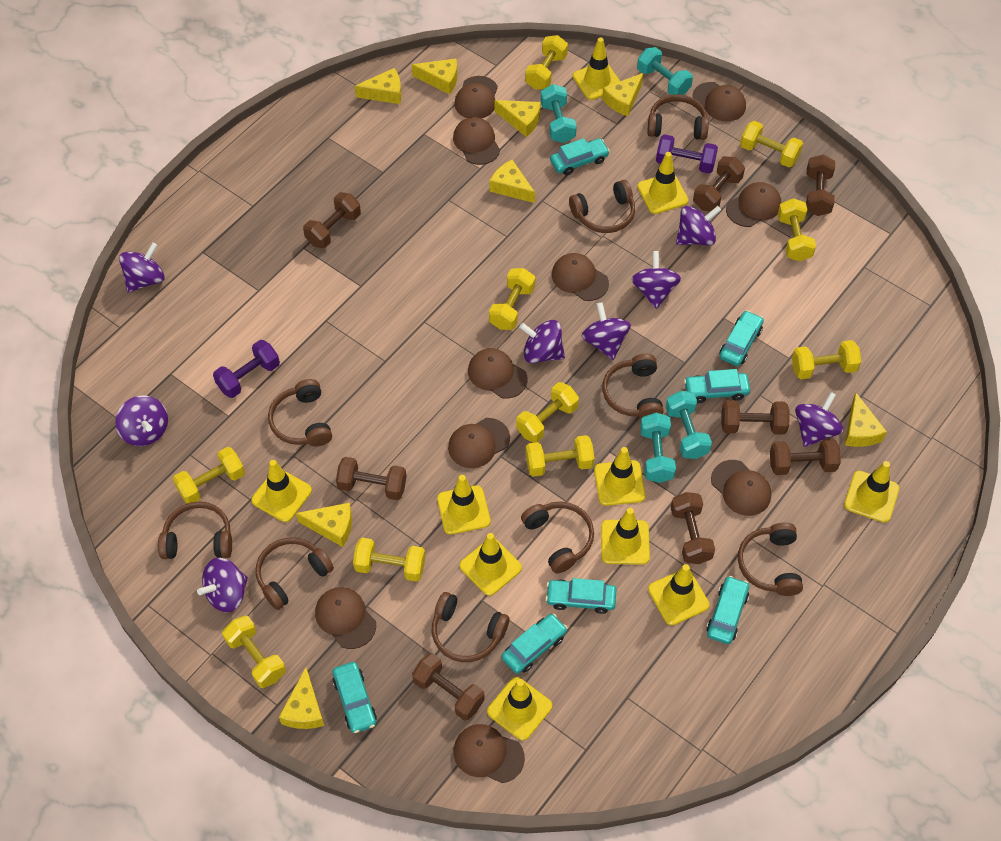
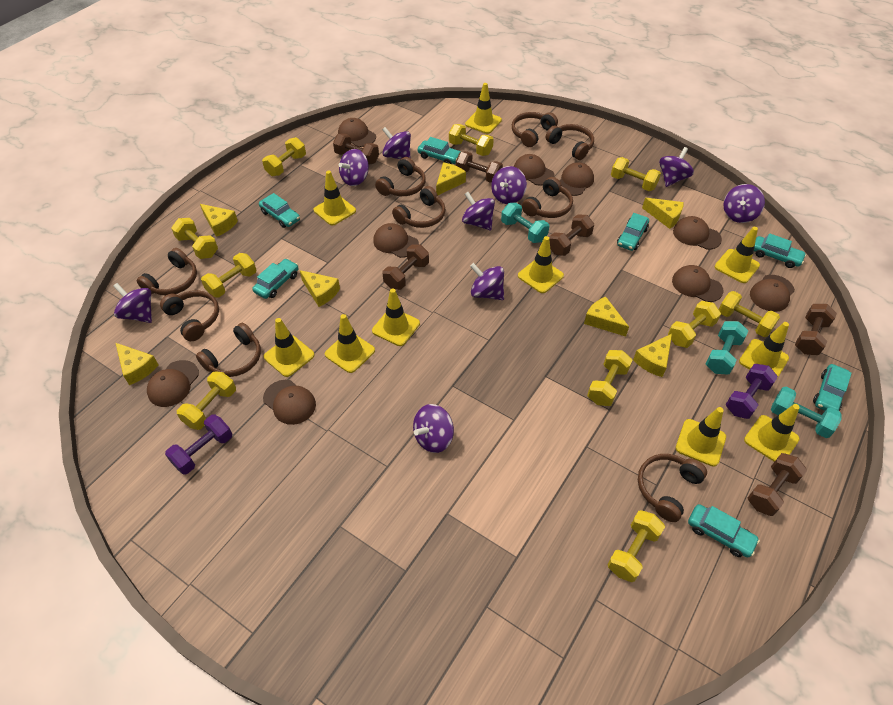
brown cap: [315,587,376,649] [448,418,510,468] [453,117,500,165] [454,76,498,118] [454,724,525,783] [468,348,528,399] [552,253,609,301] [692,82,746,122] [711,460,771,516] [726,182,781,227] = 10 -> [147,360,199,407] [263,380,316,425] [338,118,376,147] [373,223,419,258] [514,154,555,186] [560,162,594,196] [672,265,723,302] [673,216,722,250] [750,275,795,312] = 9
brown dumbbell: [303,192,361,248] [336,457,407,500] [412,653,485,721] [671,492,715,564] [693,156,745,211] [721,400,790,435] [770,438,841,475] [806,155,835,216] = 8 -> [333,133,379,165] [382,245,429,290] [456,151,503,183] [549,214,594,256] [748,453,807,516] [795,304,837,355] = 6
purple spinning top: [115,395,168,446] [119,243,164,292] [197,558,248,612] [519,320,565,363] [581,302,631,360] [631,251,681,309] [676,206,721,245] [795,392,843,447] = 8 -> [113,283,152,323] [339,149,369,186] [382,127,411,159] [413,404,454,453] [462,192,495,230] [470,263,504,300] [491,166,527,204] [659,147,694,187] [724,184,765,223] = 9
turquoise dumbbell: [541,84,577,143] [637,47,693,95] [640,413,676,483] [666,391,712,459] = 4 -> [501,203,549,243] [706,321,748,375] [771,387,842,438] = 3
yellow cheese: [279,667,324,729] [296,503,352,547] [355,68,401,104] [412,59,457,95] [490,160,535,203] [494,100,541,137] [602,73,644,116] [845,393,887,447] = 8 -> [116,343,158,385] [200,204,238,237] [300,270,340,307] [436,162,466,195] [584,297,629,336] [633,334,672,377] [642,198,684,229] = 7

